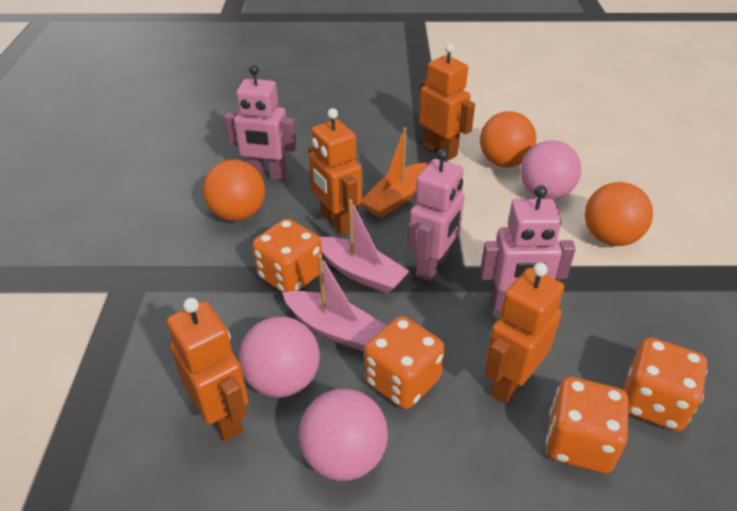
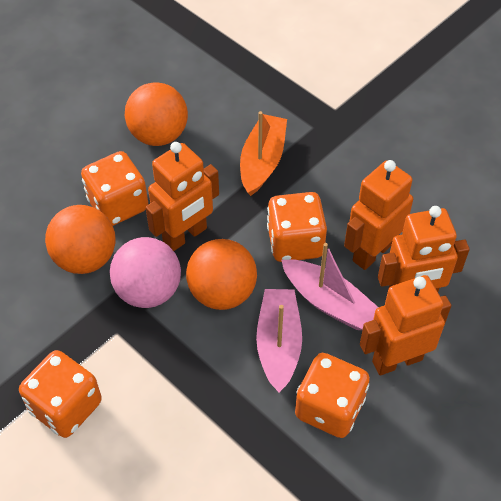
pink ball: [239,316,320,397] [299,389,388,481] [520,140,581,199] = 3 -> [110,237,181,308] = 1
pink robot: [224,65,297,180] [408,149,465,281] [480,185,576,311] = 3 -> none = 0

